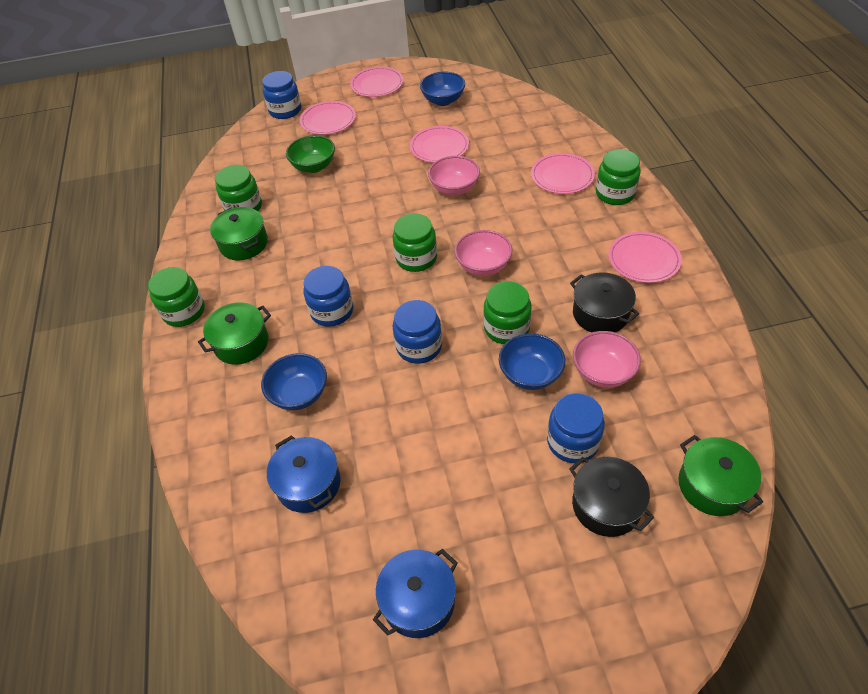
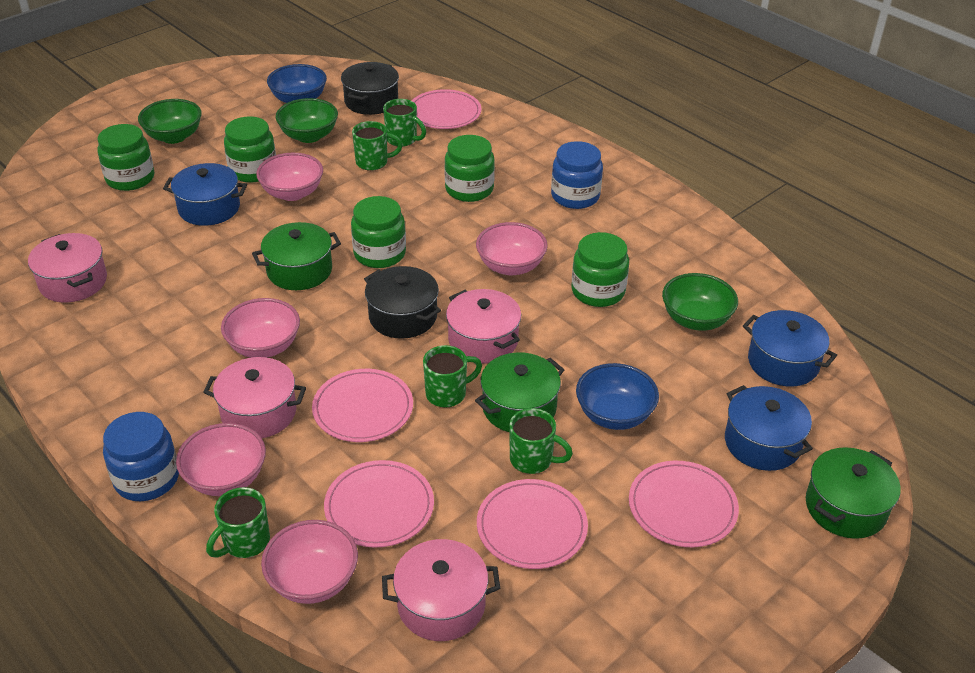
blue bowl: [261,353,327,410] [420,72,465,106] [499,333,565,390] = 3 -> [267,64,327,103] [576,363,659,430] = 2
blue jar: [262,71,301,119] [304,266,353,327] [393,300,442,364] [547,393,605,463] = 4 -> [103,412,179,501] [551,141,603,209] = 2
blue pot: [267,435,341,513] [373,549,457,638] = 2 -> [163,163,247,226] [725,385,813,471] [743,310,837,386] = 3
green bowl: [286,135,335,173] = 1 -> [138,99,202,144] [275,98,338,143] [662,273,738,331] = 3
green mug: none = 0 -> [206,487,270,558] [352,121,402,171] [383,99,426,147] [423,345,482,407] [510,408,573,474] = 5
pink bowl: [428,156,480,195] [454,230,513,276] [573,331,641,388] = 3 -> [176,423,266,496] [221,298,300,358] [256,153,323,201] [261,520,358,604] [476,222,548,276] = 5
pink pot: none = 0 -> [28,233,107,303] [203,357,306,438] [382,539,500,641] [446,289,521,364] = 4

